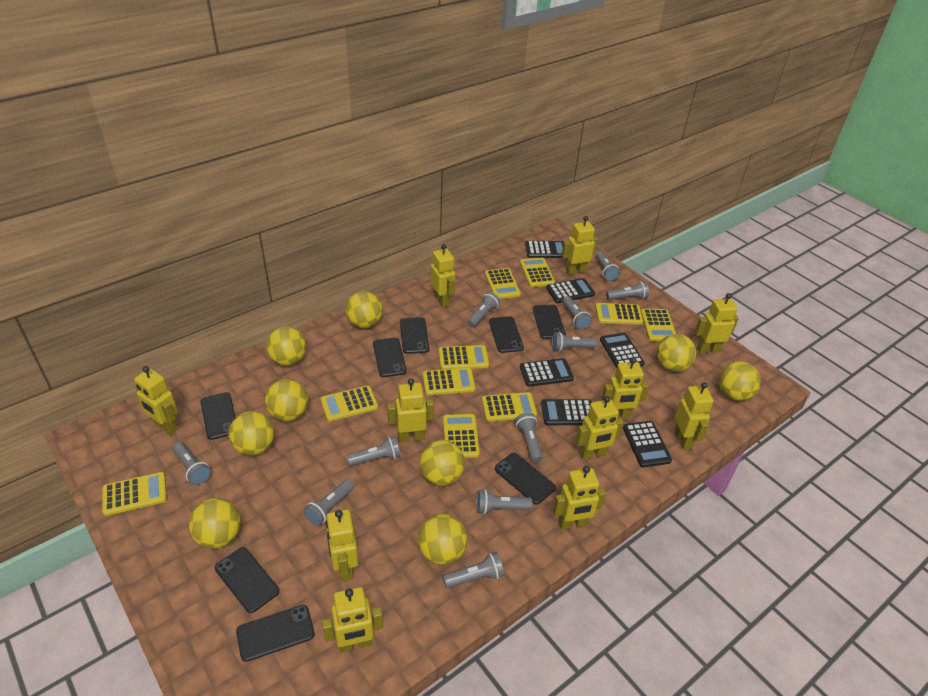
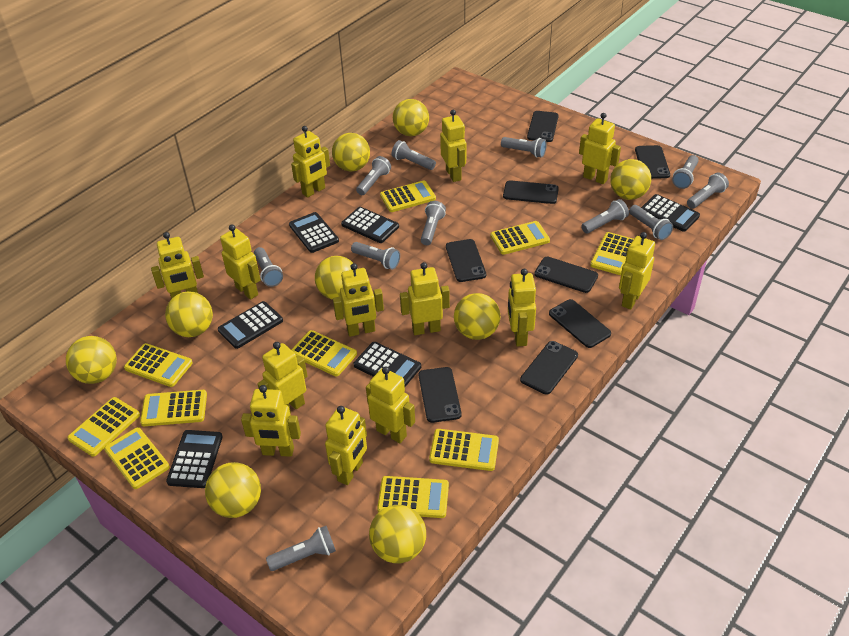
yellow robot: [134,366,178,435] [322,587,383,653] [326,509,358,581] [387,379,434,443] [430,244,456,308] [553,466,606,530] [561,216,598,275] [576,396,624,460] [601,357,649,418] [674,382,714,450] [695,293,739,353] = 11 -> [151,232,204,299] [220,225,260,300] [241,385,301,457] [257,342,308,414] [291,126,330,198] [325,406,367,485] [333,263,384,337] [366,366,415,443] [400,262,450,335] [440,110,466,182] [508,269,536,346] [579,113,621,184] [619,232,655,310] = 13

